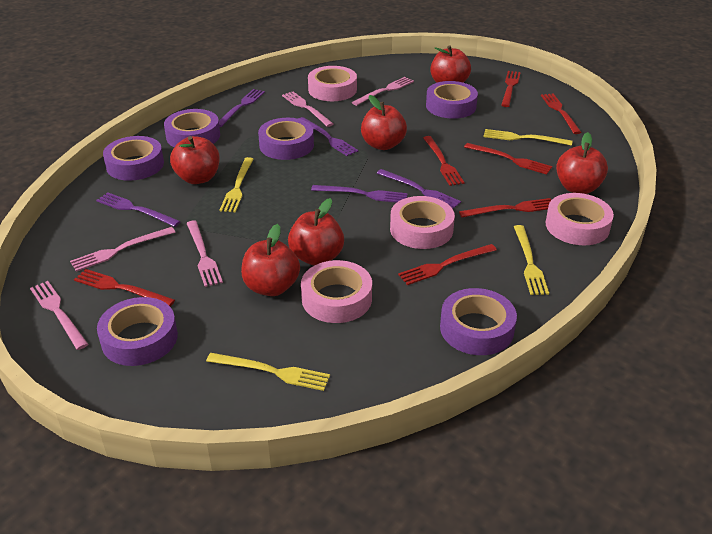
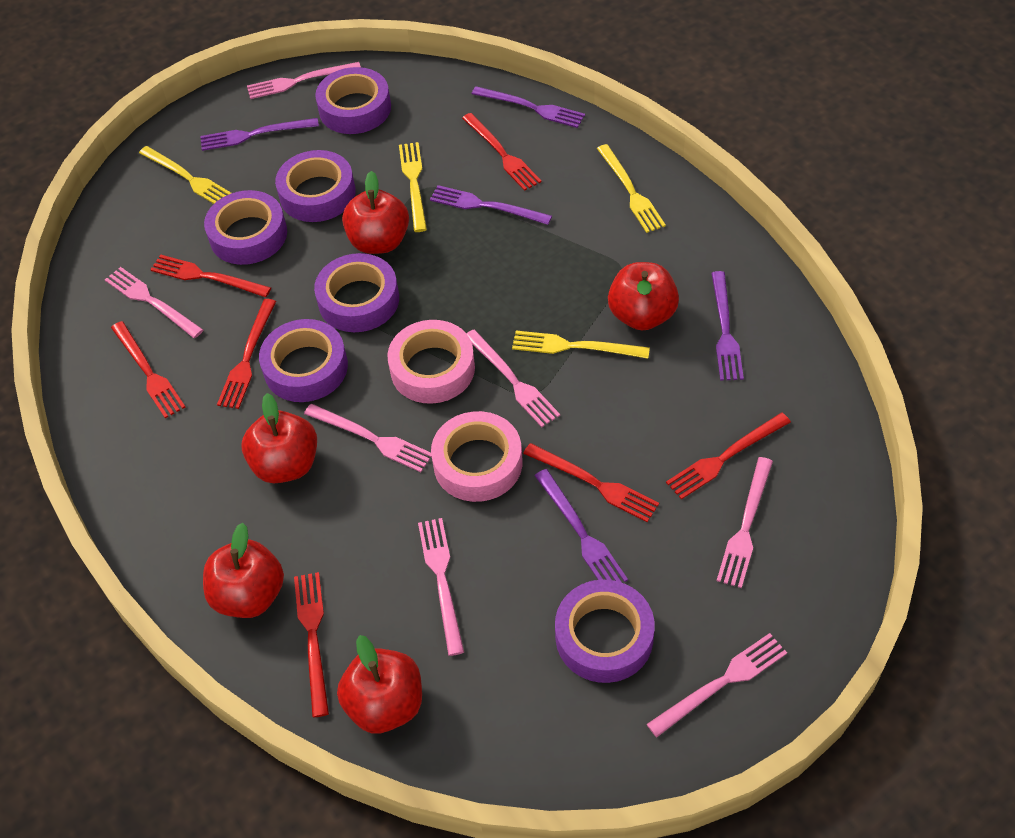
pink fork: [30,281,88,350] [70,227,175,272] [186,220,223,287] [282,92,333,127] [351,77,414,106] = 5 -> [105,267,203,338] [247,62,361,99] [304,404,432,472] [418,518,464,656] [466,330,560,427] [646,633,787,737] [717,457,773,588] = 7
pink tape: [301,260,372,323] [308,66,357,101] [390,196,455,249] [546,193,614,245] = 4 -> [387,320,475,404] [431,411,522,502] = 2
red apple: [170,136,220,184] [241,224,300,296] [288,198,344,266] [361,95,407,150] [430,45,471,83] [556,132,608,194] = 6 -> [203,523,284,618] [242,393,317,483] [337,635,422,733] [342,171,409,254] [608,262,679,331] = 5

